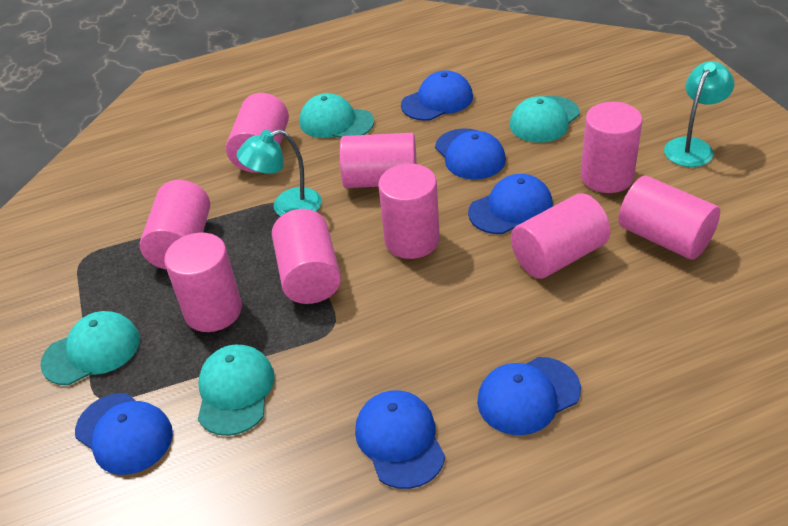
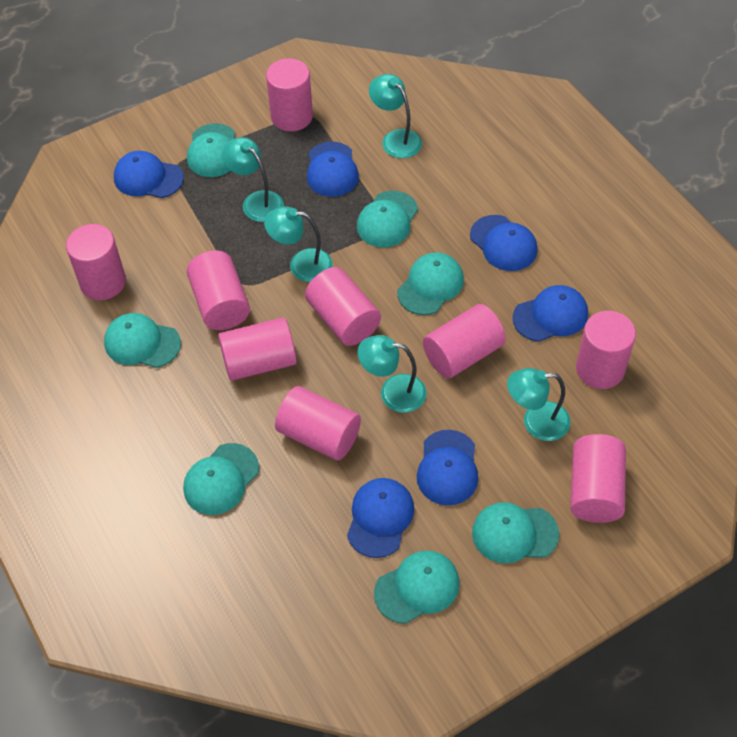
turquoise cap: [40,311,140,385] [198,344,275,436] [300,93,374,138] [510,96,580,143] = 4 -> [104,313,181,368] [183,443,259,515] [187,123,235,177] [357,191,418,247] [374,550,460,624] [397,253,464,315] [472,502,559,563] = 7
turquoise lamp: [237,129,322,216] [664,61,735,167] = 2 -> [222,137,284,222] [264,206,333,282] [357,335,426,413] [369,74,422,158] [507,368,570,441] = 5

